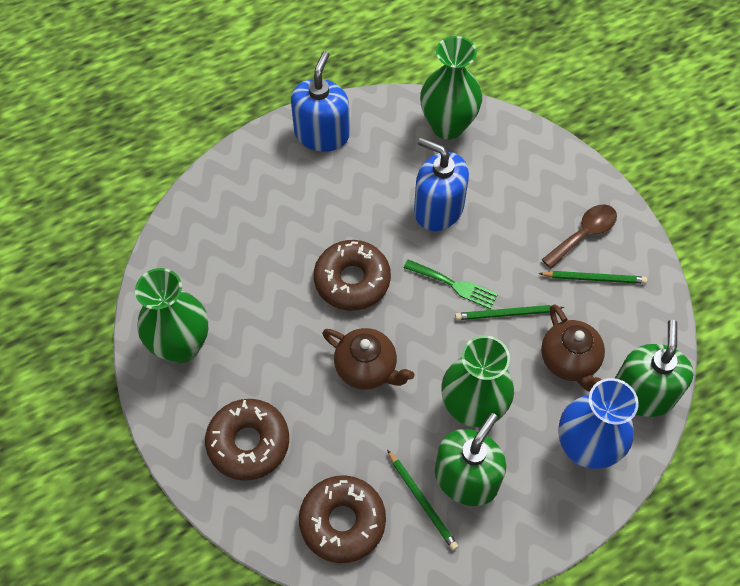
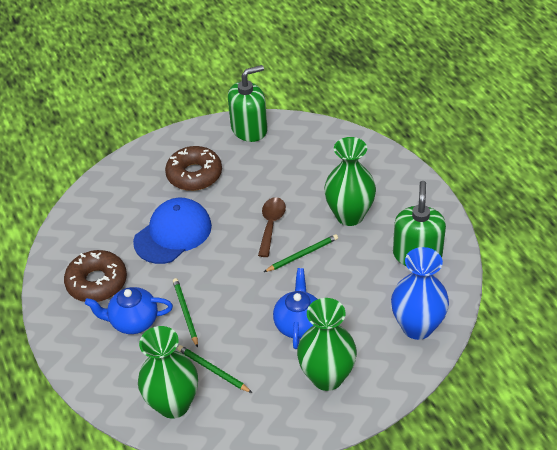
blue cap: none = 0 -> [133,198,212,264] = 1
blue soap dispenser: [291,51,350,152] [414,137,469,231] = 2 -> none = 0
blue teapot: none = 0 -> [85,287,173,334] [273,268,317,349] = 2
brown donut: [205,399,289,481] [299,475,386,563] [314,240,391,311] = 3 -> [64,250,127,302] [165,146,222,191] = 2
brown teapot: [322,328,415,390] [541,304,605,392] = 2 -> none = 0
green fork: [404,259,498,309] = 1 -> none = 0

